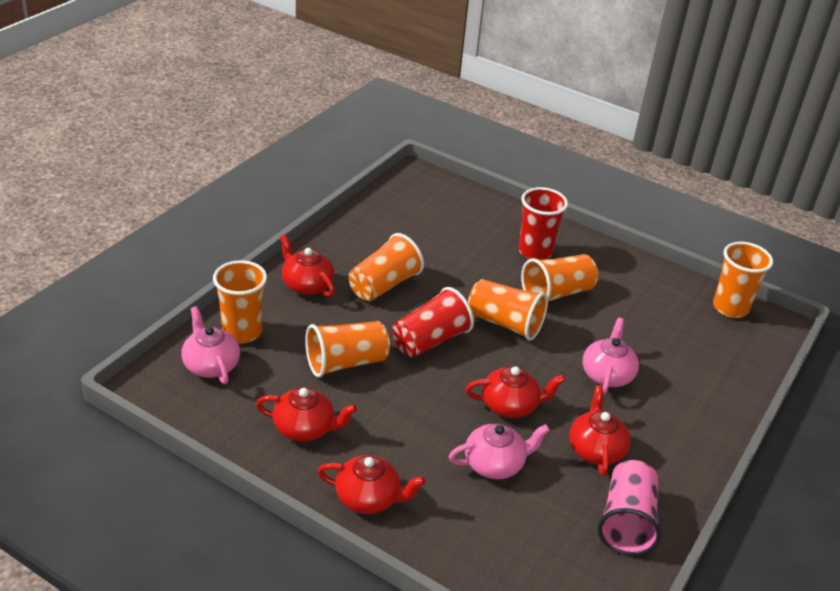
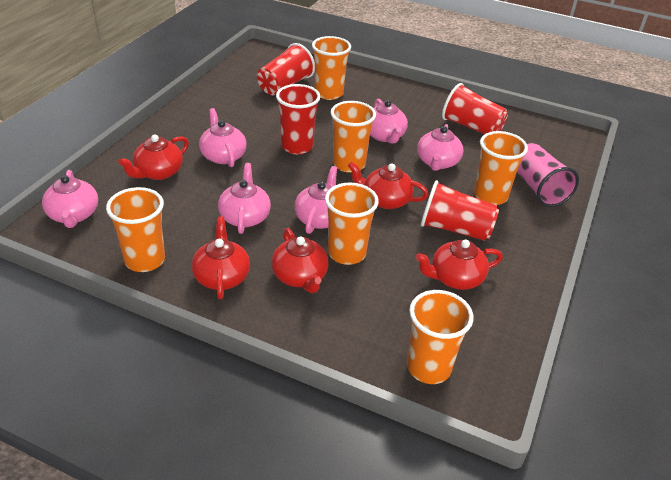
pink teapot: [181,306,240,384] [449,424,550,479] [583,318,639,394] = 3 -> [42,170,98,228] [199,108,247,167] [218,163,271,234] [295,166,337,234] [370,99,408,144] [417,124,463,171] = 6
red cup: [392,287,474,357] [519,187,568,260] = 2 -> [257,43,315,95] [276,84,320,154] [421,180,499,241] [442,83,508,134] = 4

